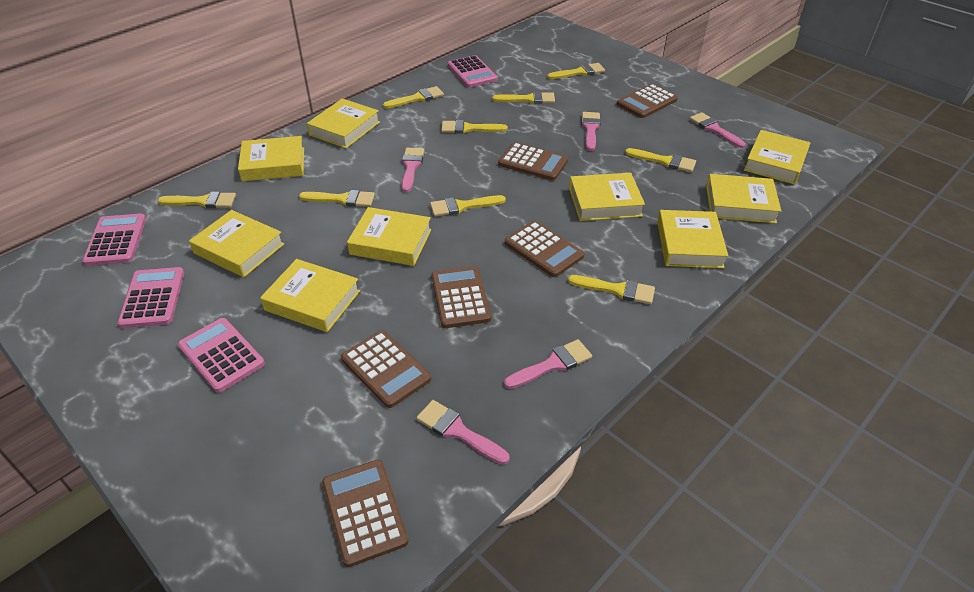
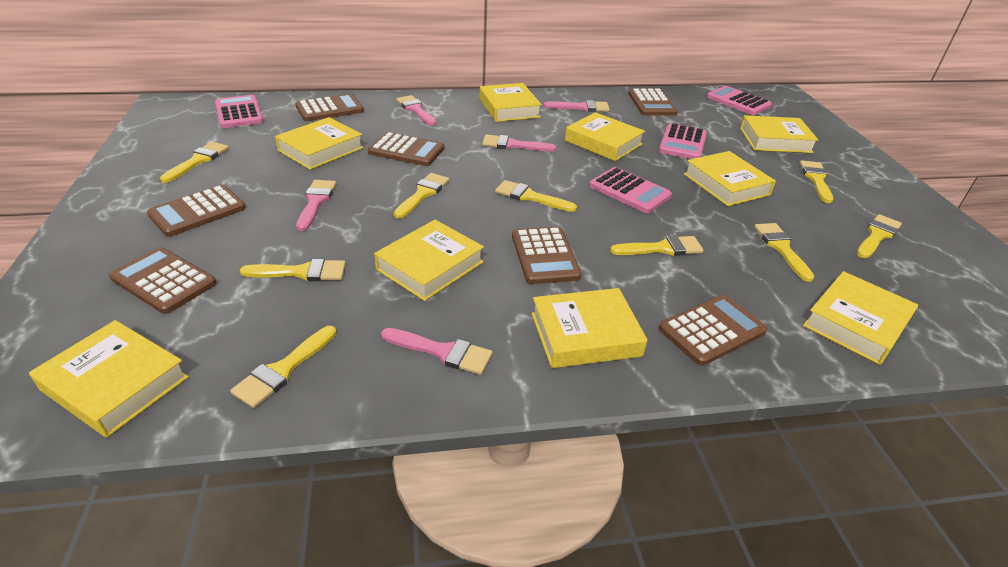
brown calculator: [322,460,409,567] [341,331,431,408] [431,266,491,328] [498,142,568,180] [505,221,584,277] [617,84,678,118] = 6 -> [109,247,217,314] [147,185,246,237] [295,94,364,121] [368,132,444,166] [512,226,581,284] [628,88,678,115] [658,295,767,366] = 7

